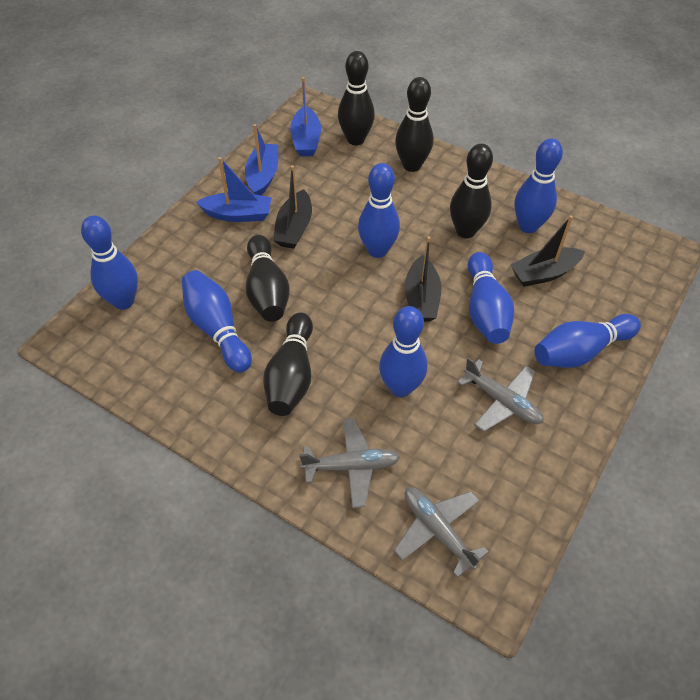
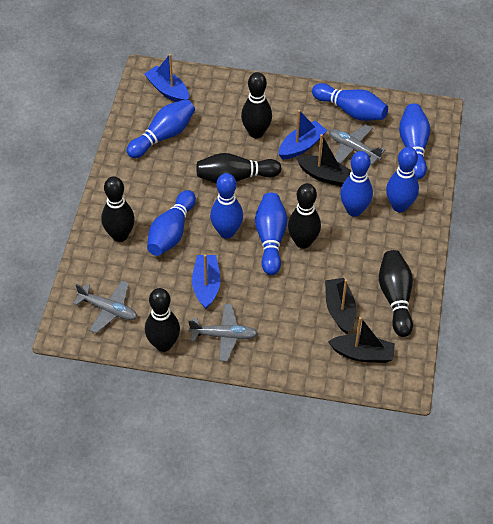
black bowling pin: [246,235,290,322] [263,312,313,416] [338,51,375,145] [395,77,433,172] [450,144,493,238] = 5 -> [101,176,135,242] [145,288,180,352] [196,153,281,183] [241,72,272,139] [288,183,321,249] [379,250,413,337] = 6
blue bowling pin: [81,215,138,310] [182,270,252,372] [358,163,400,258] [379,306,427,397] [468,252,514,344] [515,139,563,233] [534,314,641,368] = 7 -> [126,99,195,158] [147,190,196,256] [210,173,243,239] [255,193,288,275] [312,83,388,121] [340,151,373,217] [386,147,419,212] [399,104,430,180] = 8

